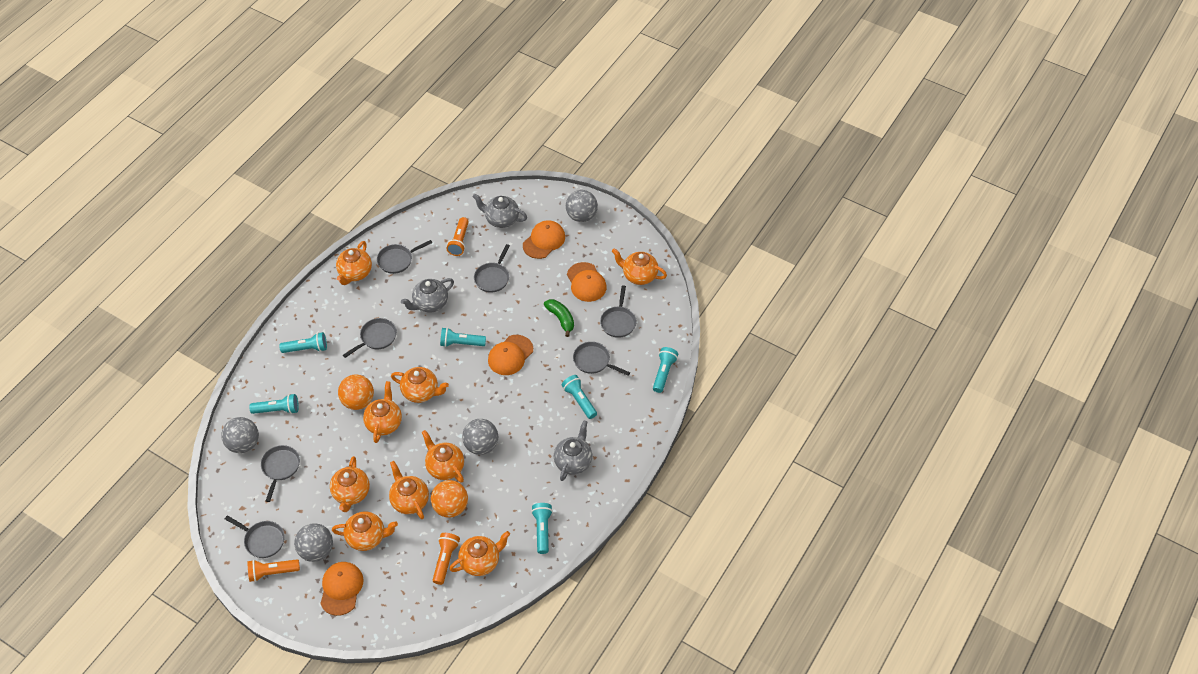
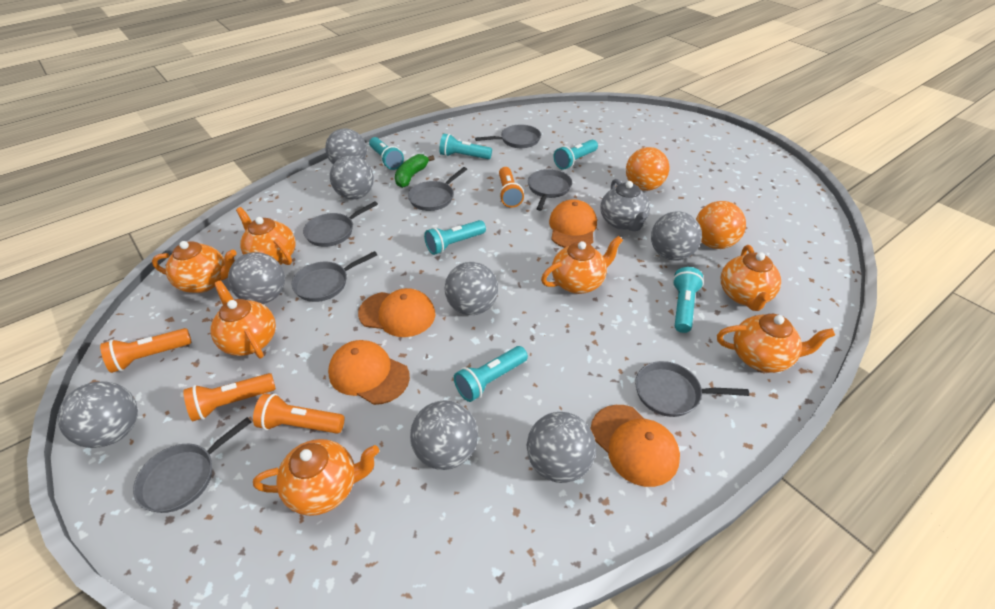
grey ball: [221,417,259,453] [294,523,333,562] [462,419,498,455] [566,190,598,222] = 4 -> [57,381,138,448] [228,252,285,304] [325,128,367,164] [330,156,374,199] [410,400,478,470] [444,262,498,315] [527,412,596,483] [651,211,702,261] = 8
grey teapot: [401,278,454,313] [472,194,527,228] [554,420,592,481] = 3 -> [601,179,650,231] = 1
orange flashlight: [248,559,300,582] [433,533,460,585] [446,217,469,256] = 3 -> [100,328,192,373] [183,373,276,421] [253,394,345,434] [499,167,524,208] = 4
orange teapot: [330,456,370,512] [332,511,398,551] [336,241,372,285] [363,381,402,443] [389,461,429,519] [391,367,449,403] [422,430,464,483] [449,531,510,576] [612,248,667,285] = 9 -> [152,241,237,293] [210,281,276,359] [236,207,295,265] [253,439,379,516] [541,236,623,294] [717,314,835,373] [721,245,781,311] = 7

